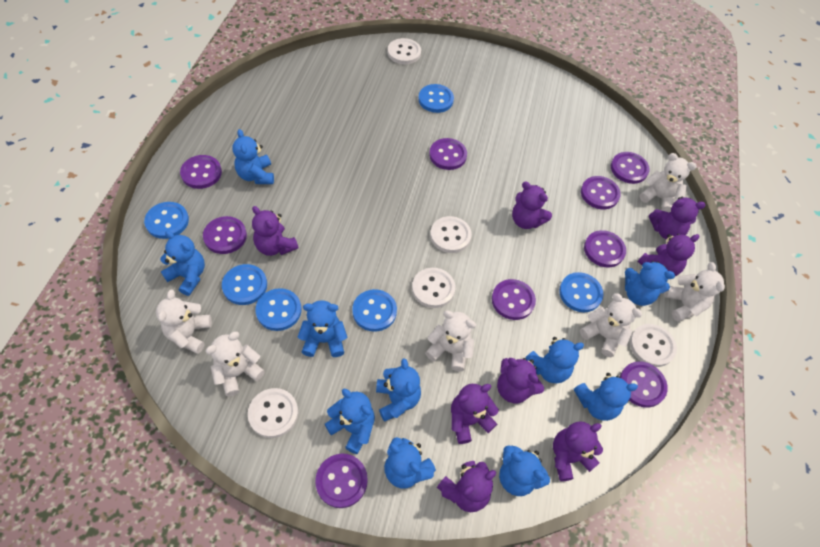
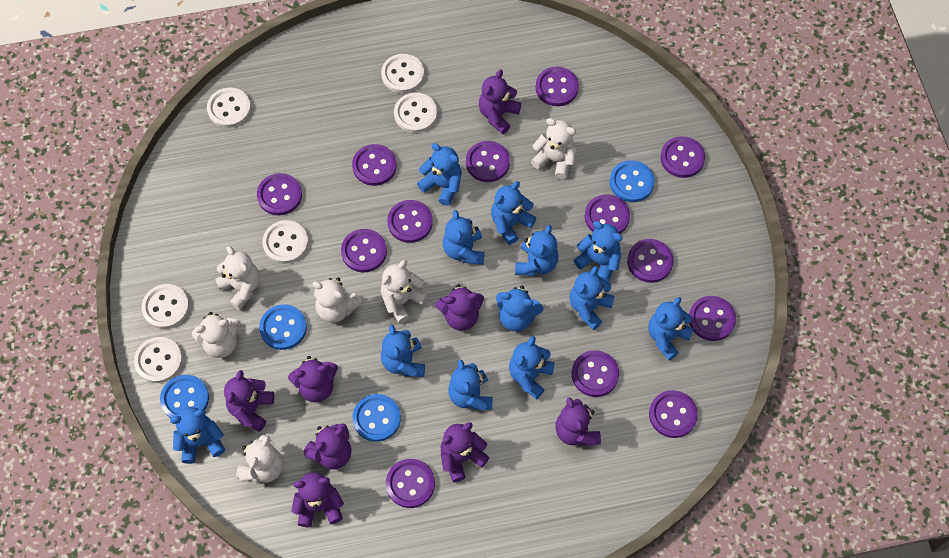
blue button: [144,202,189,239] [222,264,267,305] [256,288,302,331] [352,289,397,332] [418,84,454,113] [559,272,603,312] = 6 -> [160,375,209,418] [259,304,307,350] [352,394,401,442] [610,160,655,202] = 4
blue teddy bear: [160,231,205,296] [233,129,274,184] [298,300,347,357] [325,389,375,454] [376,358,421,422] [384,437,436,489] [499,445,550,496] [525,337,584,383] [574,373,638,421] [625,261,675,306] = 10 -> [170,407,225,464] [381,325,425,377] [417,143,462,206] [443,210,485,265] [448,360,493,410] [491,181,536,245] [496,286,544,332] [509,336,555,399] [515,225,559,276] [570,266,615,330] [574,221,622,282] [648,297,694,360] = 12
purple button: [180,155,222,189] [203,216,247,254] [315,454,368,508] [429,138,467,170] [492,279,536,320] [581,176,621,209] [584,230,626,267] [611,152,650,184] [620,361,668,408] = 9 -> [257,173,302,215] [341,229,387,272] [352,144,397,186] [386,459,435,508] [387,200,433,243] [466,141,510,182] [536,67,579,106] [572,350,619,397] [585,194,630,234] [627,239,674,283] [649,390,698,438] [660,136,705,178] [689,296,736,341] = 13
white button: [248,388,298,438] [388,38,421,64] [412,268,455,308] [430,216,472,253] [630,324,677,367] = 5 -> [134,337,183,383] [141,284,189,329] [207,88,251,128] [262,220,308,264] [381,54,424,93] [394,93,437,133] = 6

